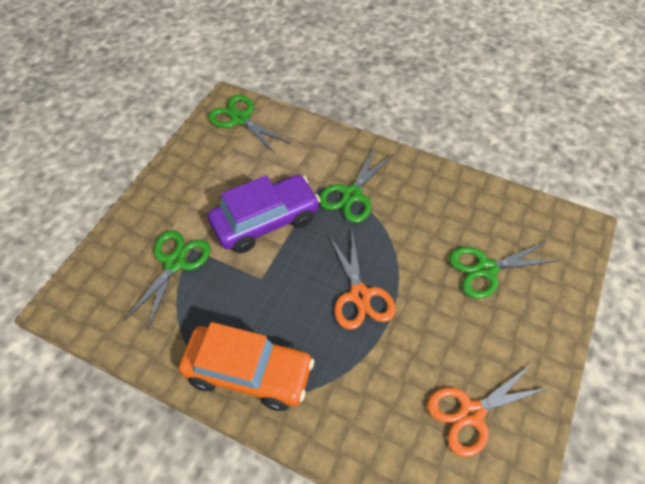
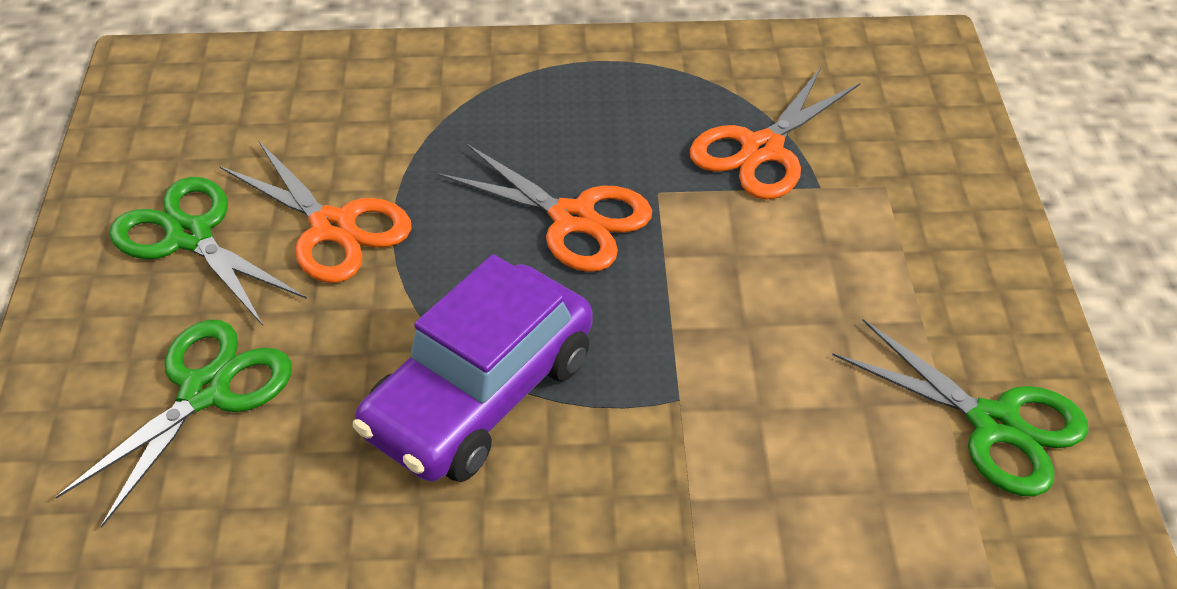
green scissors: [124,230,211,331] [208,95,291,155] [319,146,393,223] [449,242,560,299] = 4 -> [56,319,292,528] [109,177,307,326] [832,318,1088,496] = 3
orange car: [179,322,314,411] = 1 -> none = 0
orange scissors: [329,232,396,330] [427,363,551,457] = 2 -> [220,140,412,283] [437,143,652,272] [690,67,860,199] = 3

